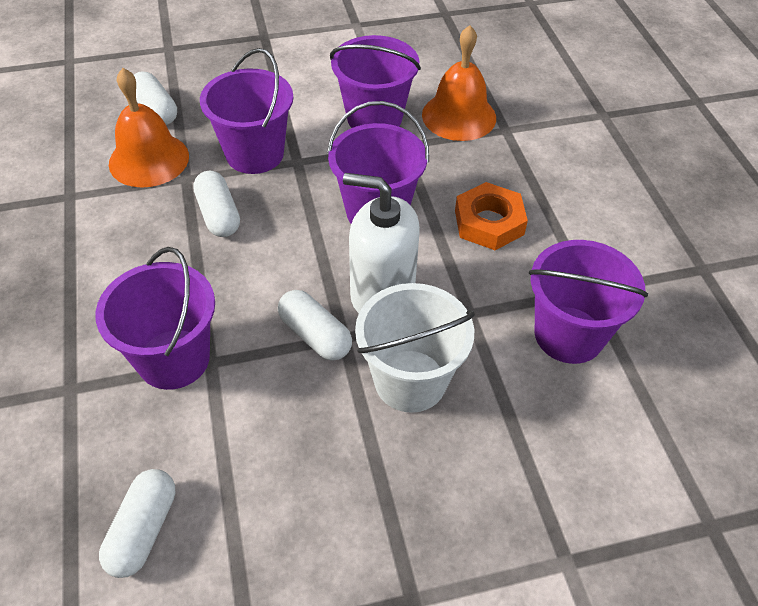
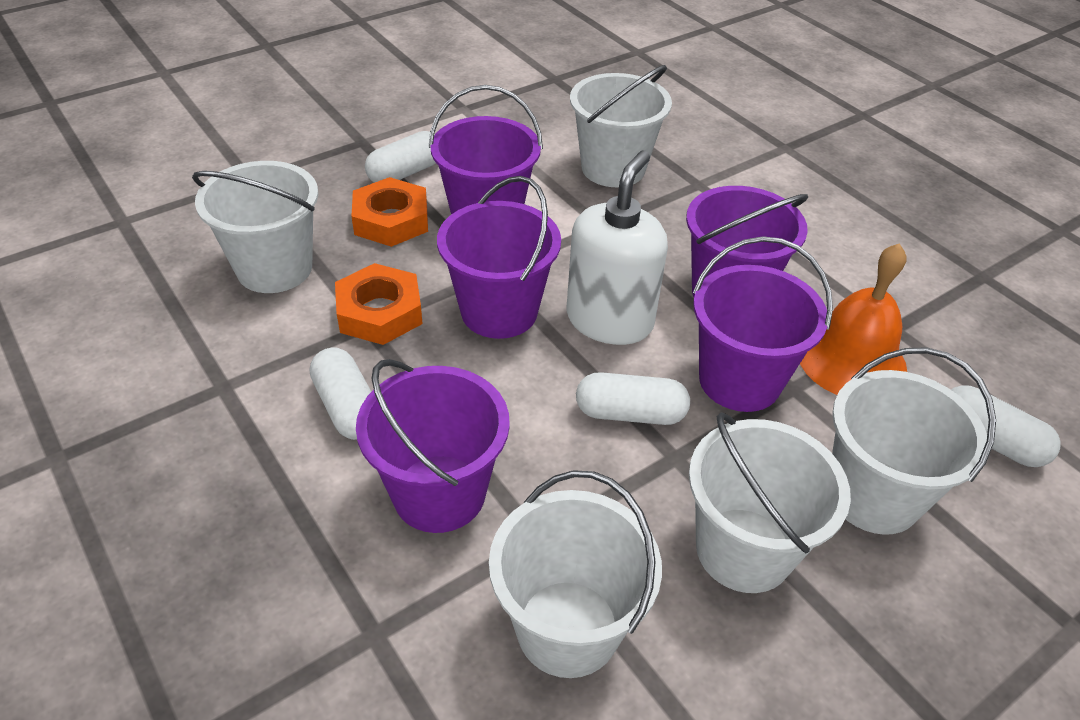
orange bell: [109,68,189,188] [422,25,496,141] = 2 -> [800,243,907,395] = 1
orange nut: [455,182,528,250] = 1 -> [335,263,423,345] [351,177,428,247] = 2
white bucket: [355,283,475,413] = 1 -> [192,161,318,293] [489,470,662,678] [570,65,672,187] [689,412,851,593] [832,348,996,535] = 5

